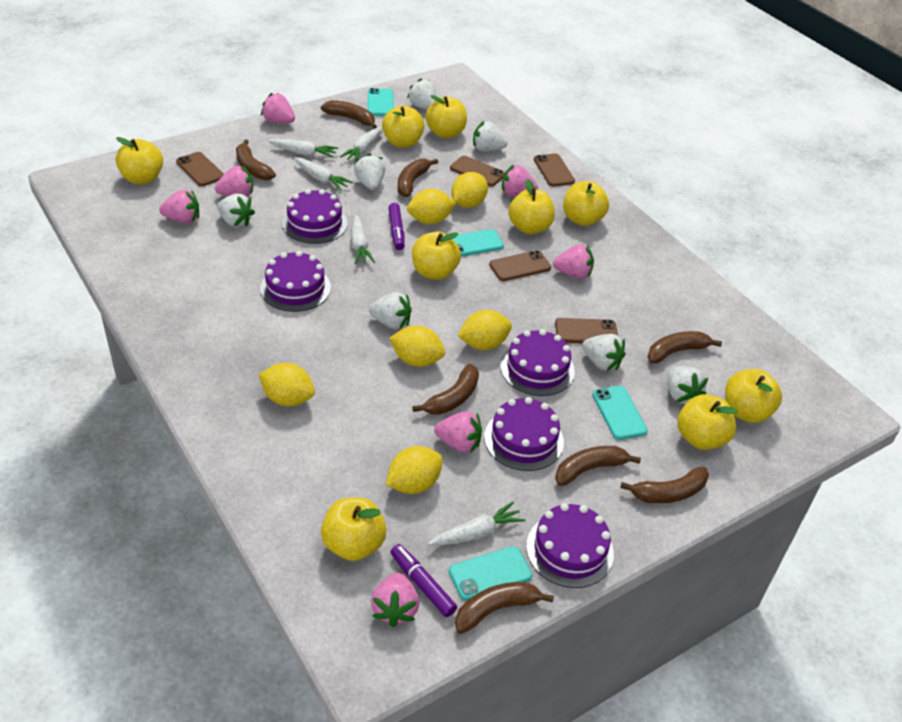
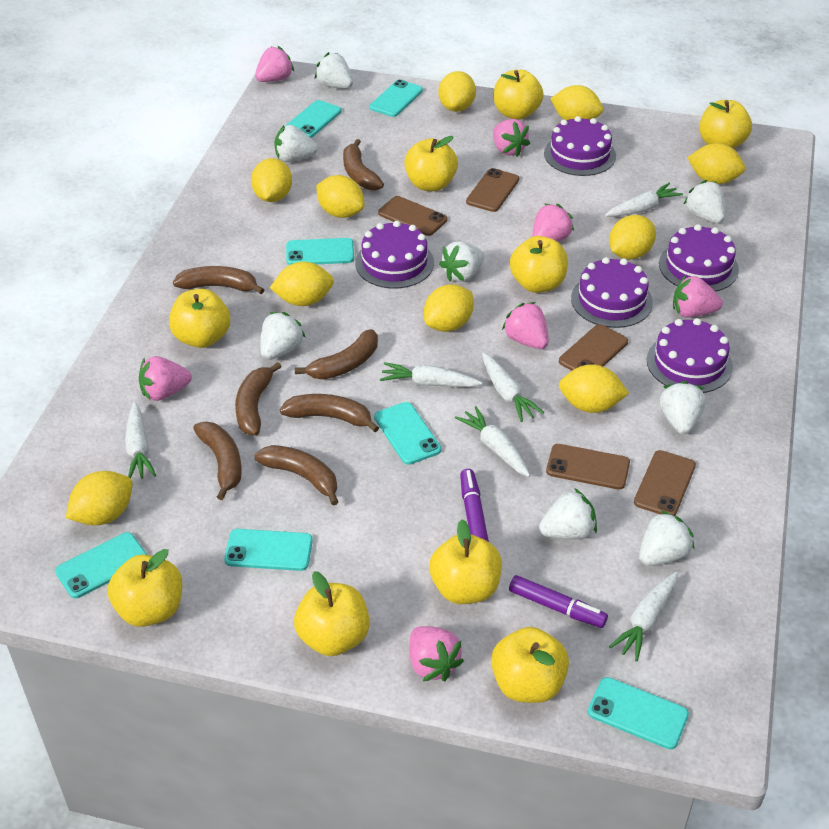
brown banana: [236,139,276,180] [321,100,377,129] [398,158,438,197] [413,364,479,415] [455,582,554,634] [555,446,641,486] [620,467,709,503] [648,331,722,364] = 8 -> [173,266,264,294] [193,422,242,500] [235,362,282,436] [254,445,338,506] [280,394,379,432] [295,329,378,380] [343,139,384,191] = 7
turquoise phone: [368,88,394,116] [449,546,532,601] [453,229,504,256] [592,386,648,440] = 4 -> [55,532,147,598] [224,529,313,571] [286,100,341,138] [286,238,354,265] [370,80,423,117] [374,402,441,465] [588,677,689,749] = 7
white carrot: [268,139,338,158] [294,157,353,191] [340,127,382,163] [351,215,375,264] [428,502,525,546] = 5 -> [125,402,156,479] [380,362,482,387] [455,406,530,477] [482,353,544,422] [605,183,683,217] [609,572,678,661] = 6
white strawberry: [217,194,255,227] [354,153,385,190] [369,292,412,329] [407,78,437,110] [473,122,508,151] [582,334,625,371] [668,366,708,404] = 7 -> [260,312,305,360] [274,125,318,162] [315,52,353,89] [439,241,484,282] [539,488,597,539] [639,510,695,566] [660,381,706,435] [684,180,725,223] = 8
yellow lemon: [258,363,315,406] [386,446,443,494] [389,326,445,367] [407,189,456,224] [451,172,488,208] [458,310,512,350] = 6 -> [66,471,133,525] [251,158,292,202] [270,261,334,306] [316,175,364,218] [424,284,473,332] [438,71,476,112] [551,85,603,120] [559,364,629,413] [609,215,656,259] [687,143,745,184] = 10

